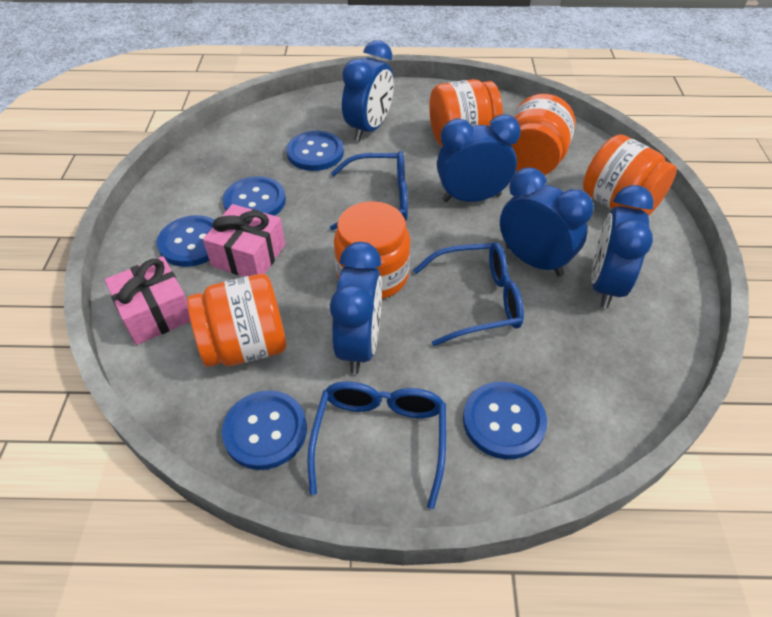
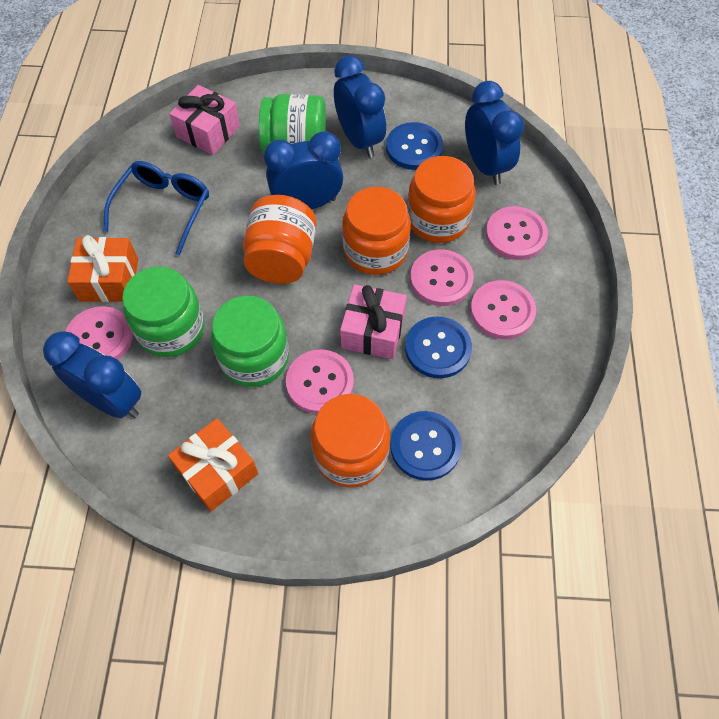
blue button: [157,215,214,267] [222,390,307,470] [223,176,286,216] [286,131,344,171] [463,382,547,459] = 5 -> [386,122,443,170] [390,411,462,481] [405,316,472,378] = 3
blue clock: [330,242,382,374] [342,40,394,141] [437,114,521,202] [500,167,594,277] [591,185,654,308] = 5 -> [43,331,141,418] [264,131,343,210] [334,55,386,158] [465,81,524,185] = 4
blue glasses: [307,381,446,509] [330,151,408,230] [414,242,524,346] = 3 -> [104,161,209,256] = 1
green jar: none = 0 -> [122,267,205,357] [211,296,289,387] [259,94,326,154] = 3
orange gift: none = 0 -> [67,235,138,302] [168,418,258,511] = 2
orange jar: [187,274,286,367] [334,201,410,299] [429,79,503,146] [511,94,575,175] [583,135,677,216] = 5 -> [243,195,317,284] [311,394,390,488] [342,187,411,275] [407,156,476,243] = 4
pink button: none = 0 -> [65,306,133,359] [286,349,354,414] [410,249,474,306] [470,280,536,339] [486,206,548,260] = 5

